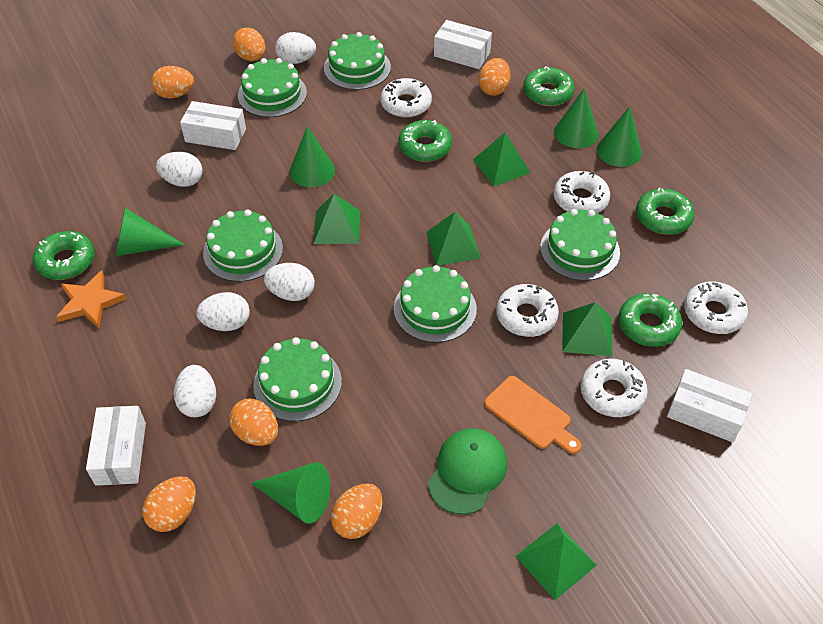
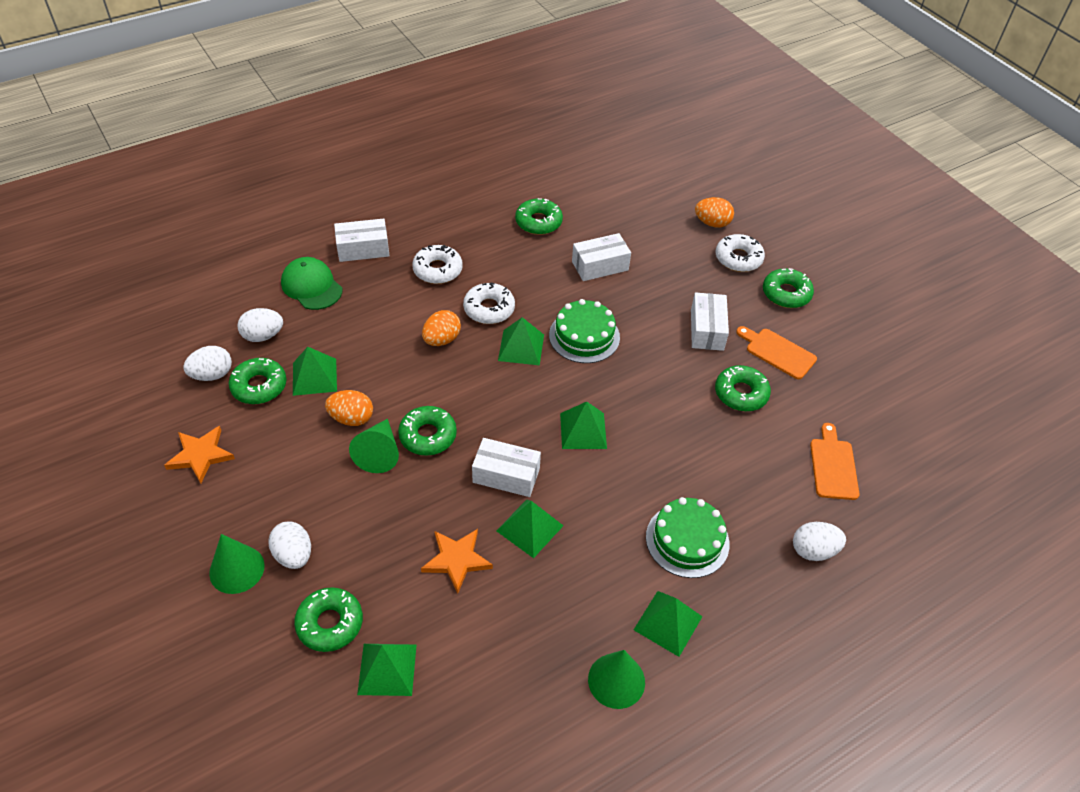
green cake: [203,210,283,282] [238,58,307,117] [253,337,342,421] [324,32,391,90] [394,265,477,343] [540,209,620,281] = 6 -> [549,299,620,363] [646,497,730,578] = 2
green cone: [116,208,185,256] [251,462,330,524] [289,126,335,187] [554,88,598,148] [597,106,642,167] = 5 -> [209,534,265,594] [349,419,399,473] [588,650,645,709] = 3
green donut: [33,231,95,280] [398,120,452,162] [523,66,575,106] [618,293,682,347] [636,188,695,235] = 5 -> [229,358,286,404] [294,587,363,652] [398,406,457,456] [515,198,563,235] [715,365,771,411] [763,268,814,308] = 6
green pyramid: [314,194,360,244] [426,212,481,265] [473,132,531,186] [516,523,597,600] [562,302,612,356] = 5 -> [293,347,337,396] [357,644,416,696] [496,500,563,558] [498,317,544,365] [560,402,607,449] [634,591,703,657] = 6
orange cutting board: [484,376,582,454] = 1 -> [736,326,817,379] [810,423,859,500] = 2
orange egg: [142,476,196,532] [151,66,194,99] [229,399,278,446] [232,27,266,61] [331,483,382,539] [478,58,511,96] = 6 -> [325,390,373,426] [422,310,461,346] [695,197,734,227] = 3
orange star: [56,271,126,329] = 1 -> [164,426,235,483] [421,529,493,593] = 2
white donut: [380,78,432,118] [496,284,559,337] [553,171,610,213] [581,359,648,417] [684,281,748,334] = 5 -> [412,245,463,284] [463,282,515,324] [716,234,765,272] = 3
white egg: [156,152,203,187] [174,365,216,417] [196,292,250,331] [264,263,315,301] [275,32,316,64] = 5 -> [183,346,232,381] [237,308,283,342] [268,521,311,569] [793,522,846,561] = 4

